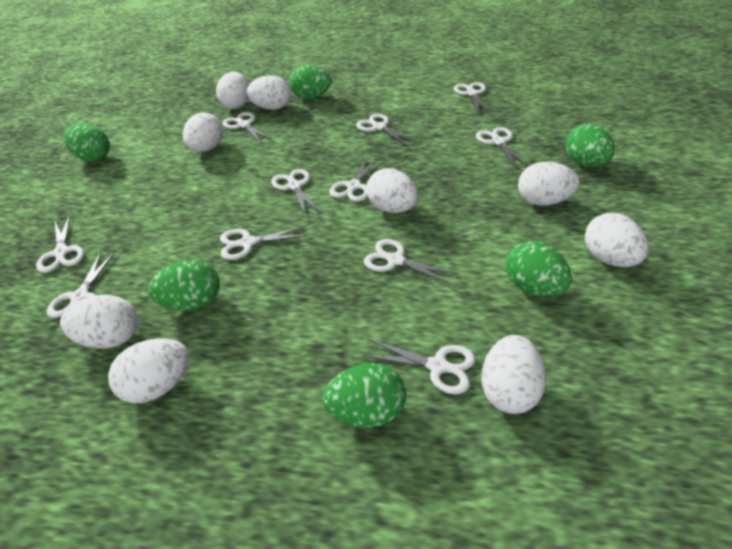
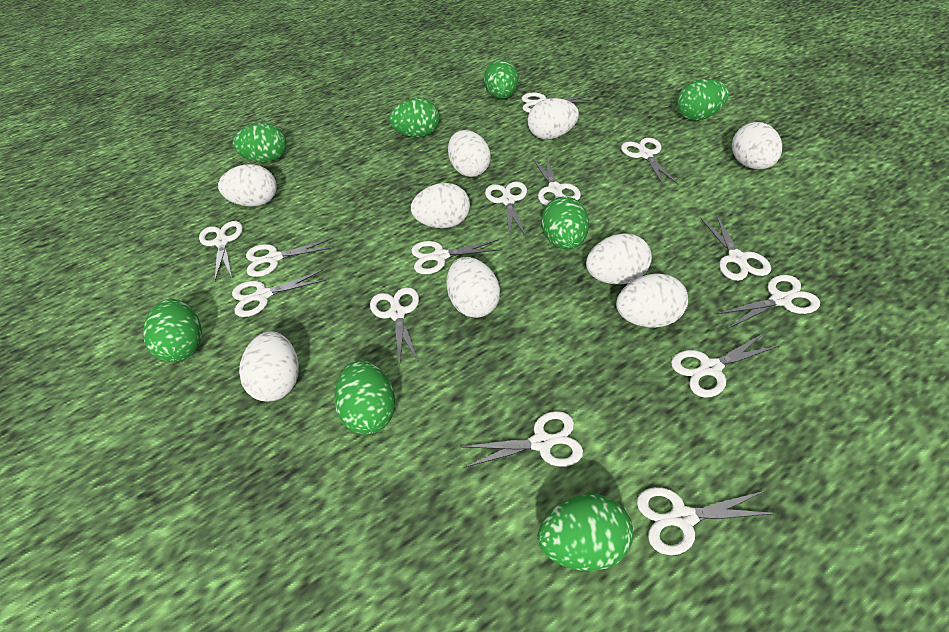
green egg: [64,123,110,162] [148,260,220,311] [289,65,331,99] [322,363,406,428] [506,241,572,297] [565,123,615,167] = 6 -> [143,299,202,362] [233,123,287,163] [334,360,395,435] [389,98,439,137] [484,59,519,99] [538,494,633,571] [541,197,589,250] [677,79,729,121] = 8
white scissors: [36,215,84,273] [47,251,115,318] [220,226,307,260] [222,112,271,143] [271,169,320,216] [329,156,379,202] [356,114,416,146] [362,339,475,394] [364,239,458,284] [454,82,490,113] [476,127,528,168] = 11 -> [199,221,243,281] [232,270,326,317] [246,238,334,277] [370,287,419,366] [411,239,503,274] [460,411,583,468] [485,182,527,236] [522,93,591,113] [532,156,581,206] [621,138,678,186] [637,487,777,555] [671,333,779,398] [700,214,771,281] [717,275,820,328] = 14

